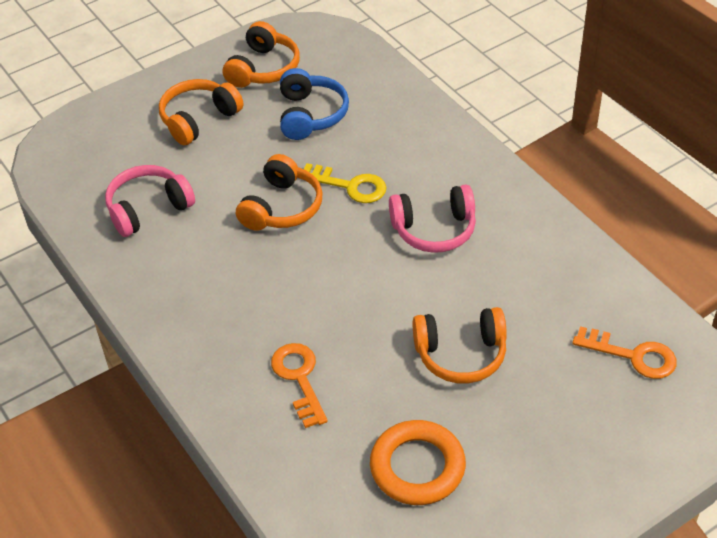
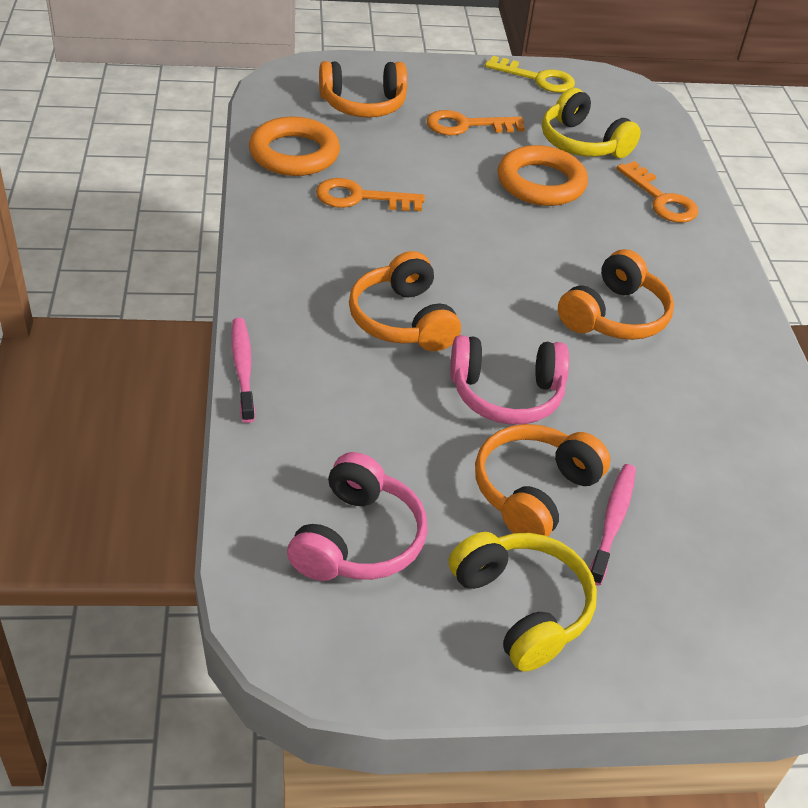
blue headphones: [280,68,349,140] = 1 -> none = 0
orange key: [271,343,328,428] [573,326,677,379] = 2 -> [316,178,425,211] [427,110,525,135] [616,161,698,223] = 3
orange ring: [370,420,466,505] = 1 -> [249,117,340,176] [498,145,588,206] = 2
pink toothbrush: none = 0 -> [231,318,255,423] [590,464,636,586] = 2
yellow headphones: none = 0 -> [449,532,597,672] [542,88,641,158] = 2

